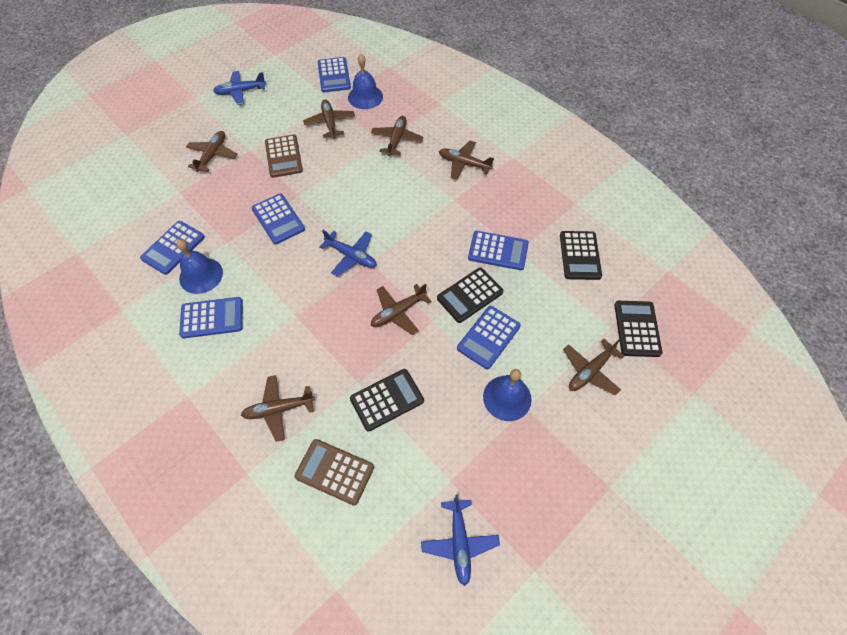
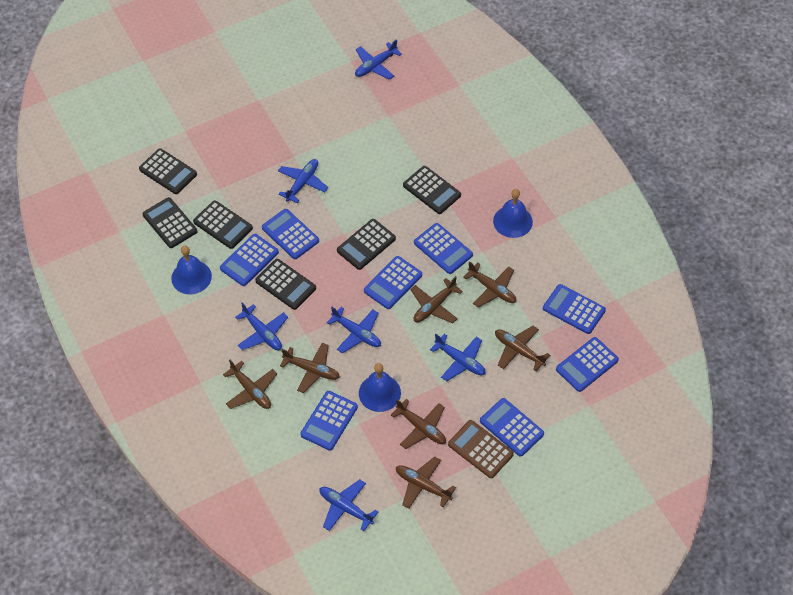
black calculator: [350,369,424,431] [437,268,503,323] [560,231,602,280] [614,301,662,357] = 4 -> [139,148,197,194] [143,197,197,248] [193,200,253,249] [255,259,316,310] [337,219,396,270] [403,166,461,214] = 6
blue calculator: [140,221,205,275] [179,297,243,338] [252,194,305,244] [318,57,351,92] [457,306,521,369] [468,231,529,270] = 6 -> [220,234,279,286] [262,209,319,259] [300,391,358,451] [364,256,422,309] [414,223,473,274] [480,398,544,457] [543,284,606,334] [556,337,619,392] = 8
blue plane: [213,71,266,105] [319,230,376,276] [421,494,500,586] = 3 -> [235,302,288,350] [278,159,328,203] [319,479,378,531] [327,307,381,354] [355,39,402,80] [430,334,486,381] = 6
brown calculator: [265,135,303,178] [294,439,374,505] = 2 -> [448,420,514,478] = 1

